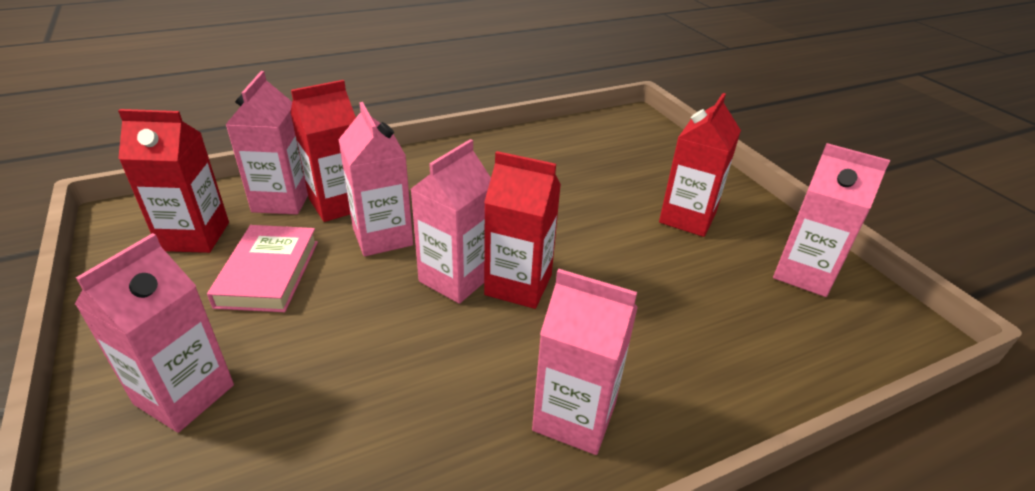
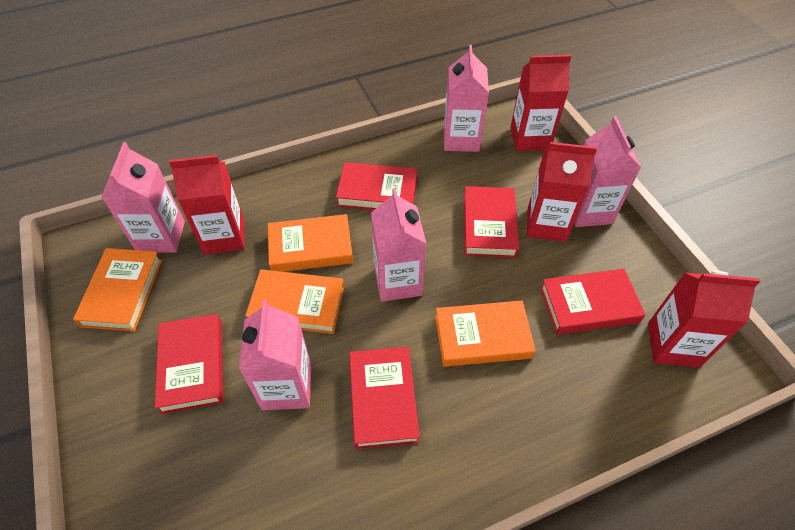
orange book: none = 0 -> [73,248,162,331] [245,269,344,334] [268,214,353,272] [435,301,536,367] = 4
pink book: [207,225,318,312] = 1 -> none = 0
pink carton: [75,233,234,433] [225,71,308,215] [338,102,413,256] [411,139,491,304] [532,269,638,455] [773,143,890,297] = 6 -> [101,142,185,253] [239,300,312,410] [371,188,426,302] [444,45,489,152] [574,116,641,227] = 5
red book: none = 0 -> [155,314,223,414] [336,162,417,210] [349,347,420,449] [464,186,519,258] [540,269,646,334] = 5

